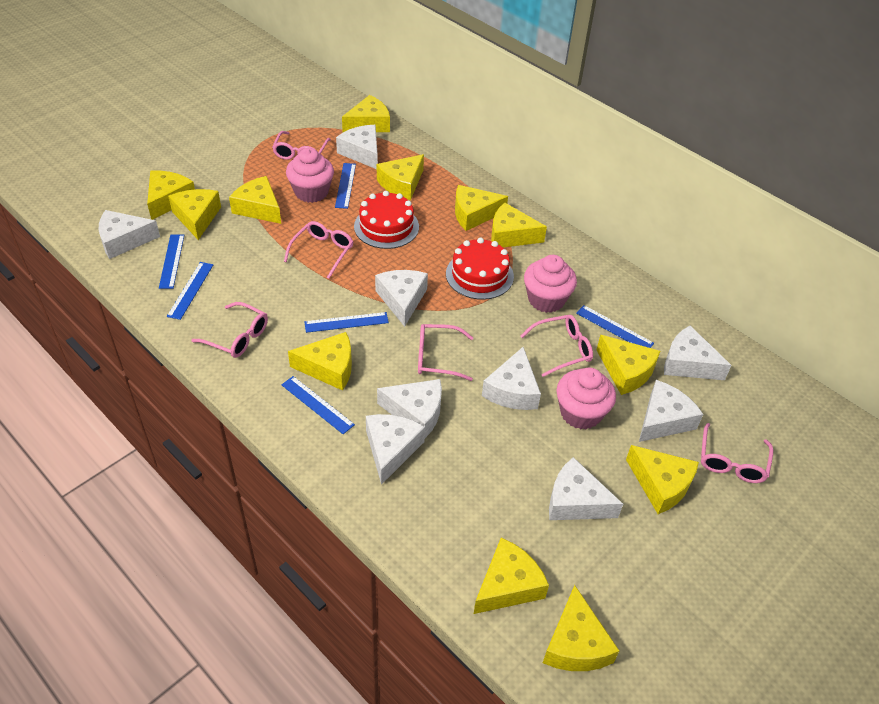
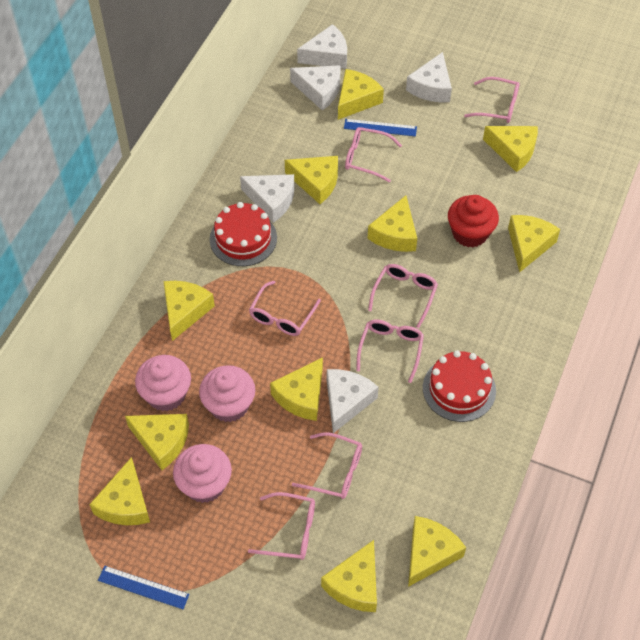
blue ruler: [159,235,184,289] [167,262,213,320] [281,376,355,434] [304,312,389,333] [335,163,356,209] [576,305,654,348] = 6 -> [98,566,190,609] [344,119,417,137] = 2
pink glasses: [191,302,268,358] [272,131,331,160] [284,221,353,279] [418,324,473,381] [521,315,593,377] [701,423,773,483] = 6 -> [248,492,315,560] [249,281,321,336] [292,432,362,499] [345,127,402,182] [356,319,424,383] [368,264,438,328] [464,77,520,123] = 7
red cupcake: none = 0 -> [448,195,499,248] = 1
white cheese: [99,210,160,259] [336,125,378,169] [366,414,425,485] [375,270,428,327] [377,379,442,438] [482,347,541,410] [549,457,623,520] [639,380,703,442] [664,326,732,380] = 9 -> [240,174,295,223] [290,65,341,110] [297,24,347,69] [327,369,379,433] [406,52,452,102] = 5
yellow cheese: [147,171,195,220] [168,189,221,240] [229,176,281,224] [288,332,352,391] [342,95,390,132] [377,154,424,200] [455,185,508,231] [474,538,549,614] [491,203,547,247] [543,585,619,671] [596,335,660,395] [626,445,699,514] = 12 -> [89,457,150,525] [125,414,189,470] [163,281,215,341] [270,357,323,421] [285,156,338,204] [321,540,377,612] [338,69,384,120] [367,195,417,252] [408,516,466,587] [483,126,538,172] [508,215,560,273] = 11

